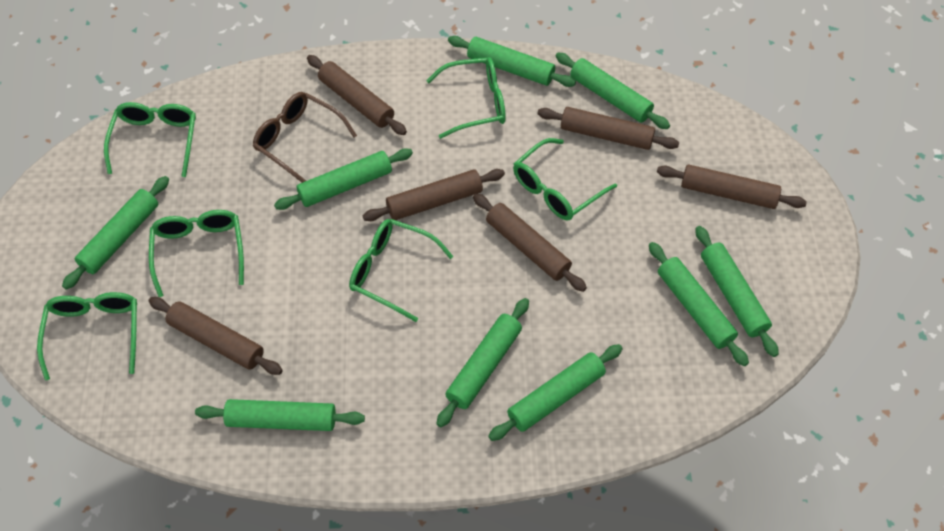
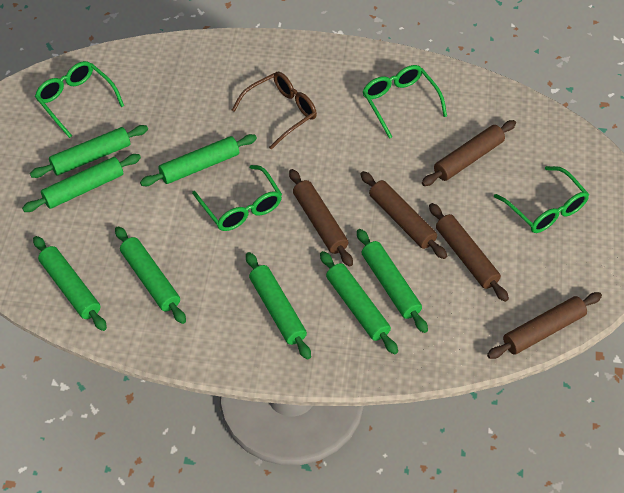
brown rolling pin: [148,297,283,375] [307,55,407,135] [362,169,505,221] [473,193,587,292] [537,107,679,150] [657,165,807,209] = 6 -> [289,169,353,267] [360,171,447,259] [422,120,516,186] [429,203,509,302] [487,292,602,359] = 5
green glasses: [37,292,137,381] [104,102,196,177] [149,210,244,297] [349,219,453,322] [426,57,506,139] [513,138,617,221] = 6 -> [35,61,124,138] [192,165,282,231] [362,65,447,139] [494,166,589,233] = 4
green rolling pin: [62,176,169,290] [195,399,365,431] [274,148,413,210] [437,298,529,427] [448,36,576,87] [488,344,623,441] [555,53,670,129] [649,242,749,366] [696,226,779,357] = 9 -> [22,154,141,212] [30,125,148,178] [33,236,107,331] [115,226,186,324] [140,134,257,186] [246,252,311,360] [320,251,398,355] [357,229,428,333] = 8

